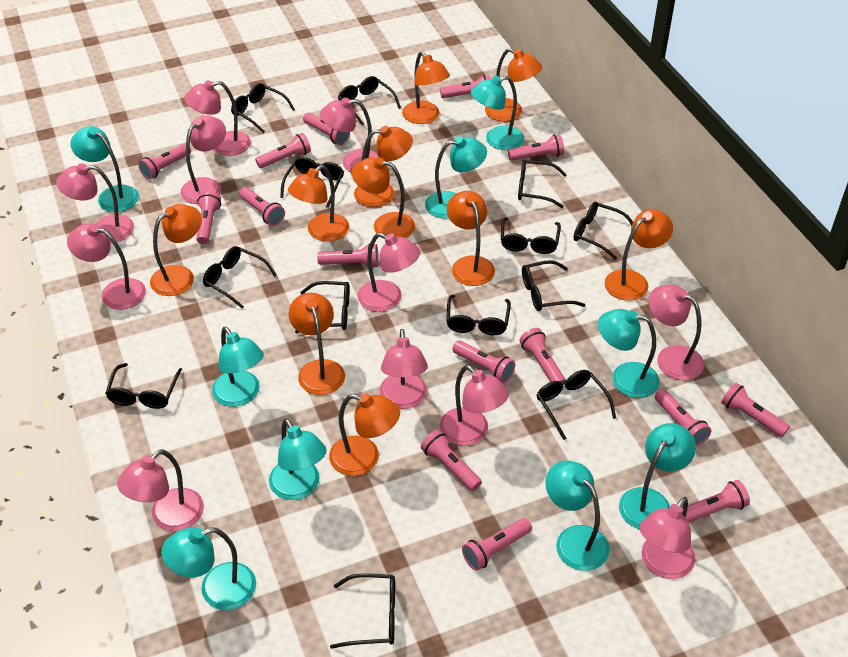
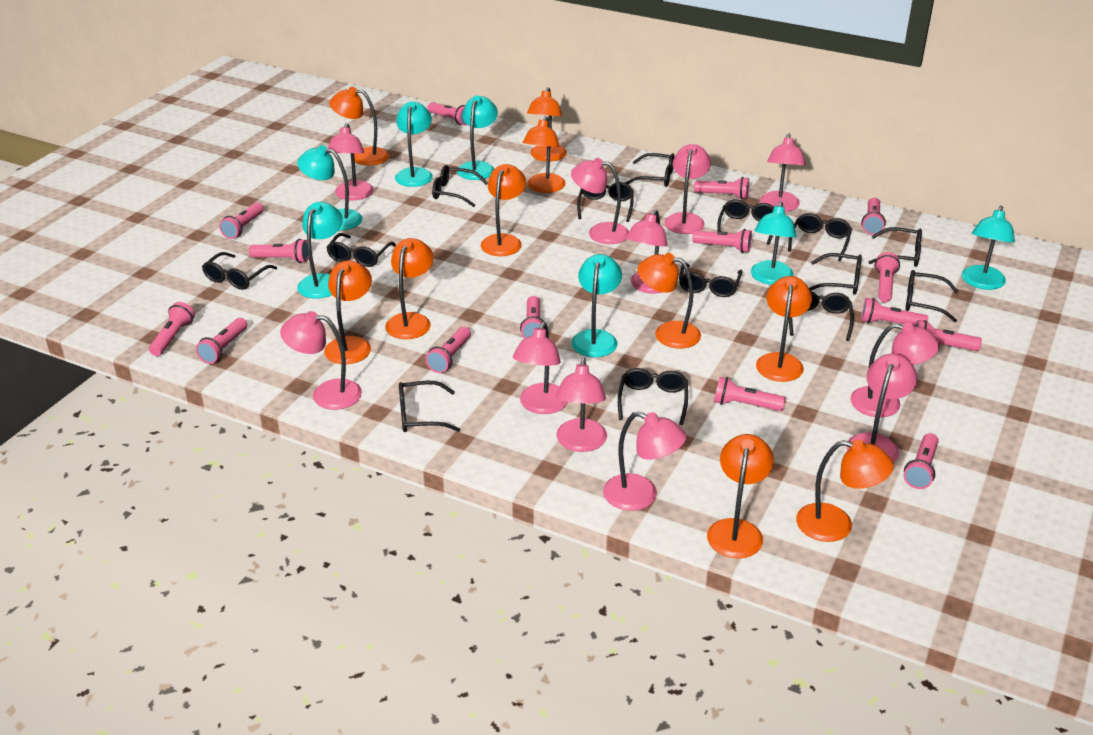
black glasses: [105,363,182,409] [203,246,277,308] [231,83,295,133] [280,157,344,208] [295,281,350,333] [330,573,395,649] [338,76,401,125] [446,295,511,335] [501,218,561,254] [518,159,567,208] [522,260,585,311] [537,370,616,440] [574,202,633,260] = 13 -> [202,252,277,290] [326,233,396,267] [399,381,460,432] [432,165,488,207] [577,182,634,222] [618,368,688,425] [625,153,675,187] [679,263,743,297] [717,199,774,245] [788,213,852,261] [789,291,854,341] [809,253,862,295] [869,227,922,267] [906,270,959,322] = 14
turquoise lamp: [70,126,139,212] [161,527,256,610] [212,327,264,407] [269,418,327,500] [425,136,487,219] [471,76,524,150] [545,461,610,571] [598,309,660,398] [619,423,696,530] = 9 -> [297,145,362,230] [297,202,343,299] [395,101,433,187] [457,95,498,180] [571,254,622,357] [751,201,796,285] [962,206,1015,290] = 7

